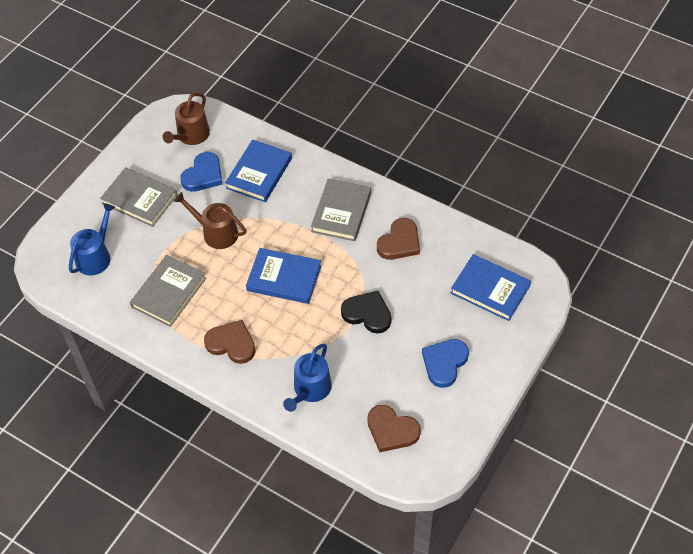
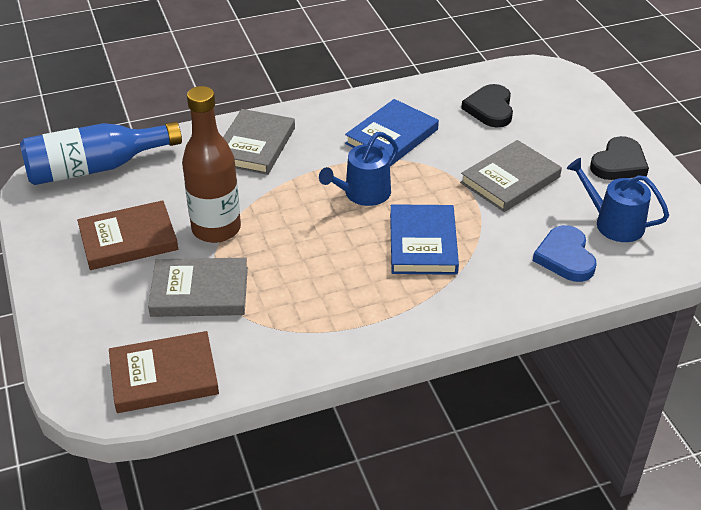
black heart: [341,291,391,334] = 1 -> [461,84,513,127] [590,136,649,180] = 2
blue book: [225,139,292,202] [246,248,321,304] [451,254,531,321] = 3 -> [345,99,439,166] [390,204,459,275] = 2
blue bottle: none = 0 -> [20,121,182,185] = 1
blue heart: [180,152,223,192] [422,339,469,388] = 2 -> [533,225,597,282] = 1
brown book: none = 0 -> [77,200,178,270] [109,331,219,413] = 2
brown bottle: none = 0 -> [182,86,241,243] = 1
brown heart: [204,320,256,364] [367,405,421,452] [377,218,420,260] = 3 -> none = 0
brown watering can: [163,93,210,145] [174,192,247,249] = 2 -> none = 0

